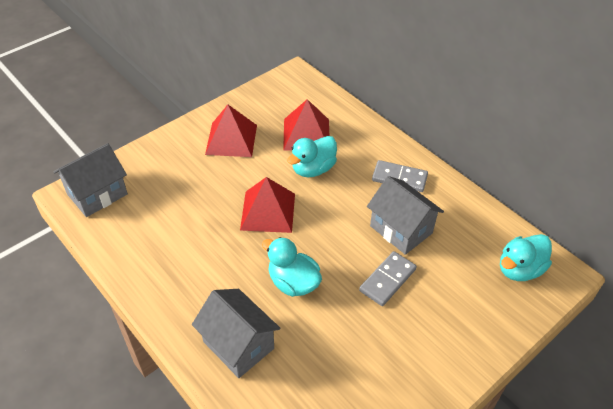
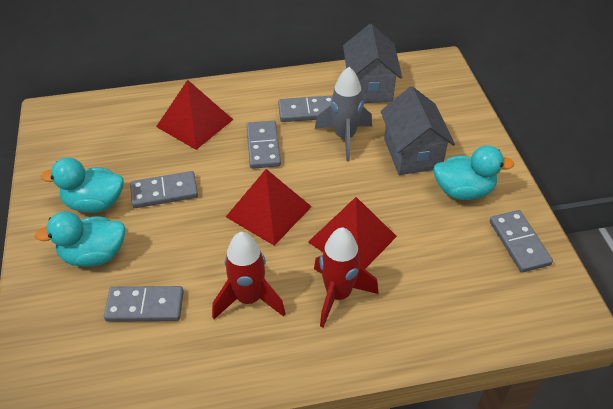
grey domino: [359,251,417,306] [372,160,428,192] = 2 -> [104,286,184,322] [130,171,198,208] [246,121,281,169] [278,95,333,122] [490,210,553,273] = 5
grey house: [54,143,128,217] [192,289,280,378] [367,176,444,255] = 3 -> [343,24,402,103] [381,86,455,175] = 2
grey rocket: none = 0 -> [315,67,372,162] = 1
red rocket: none = 0 -> [212,232,285,319] [314,227,379,327] = 2

